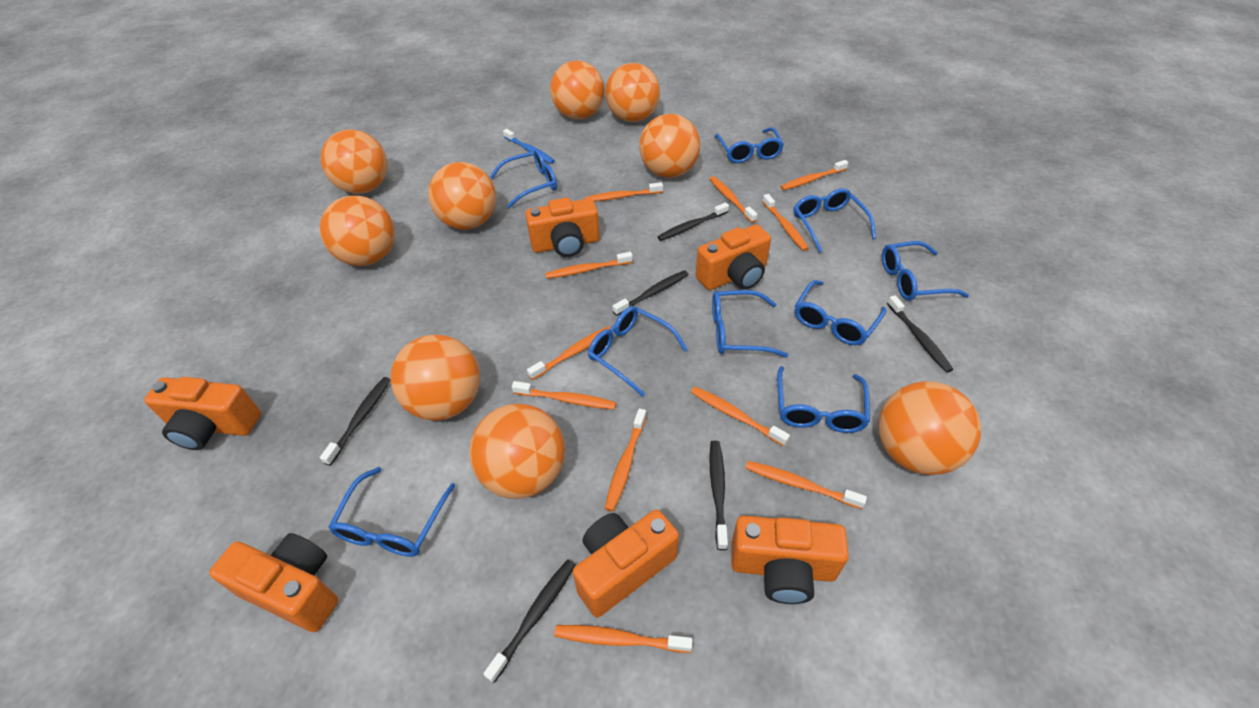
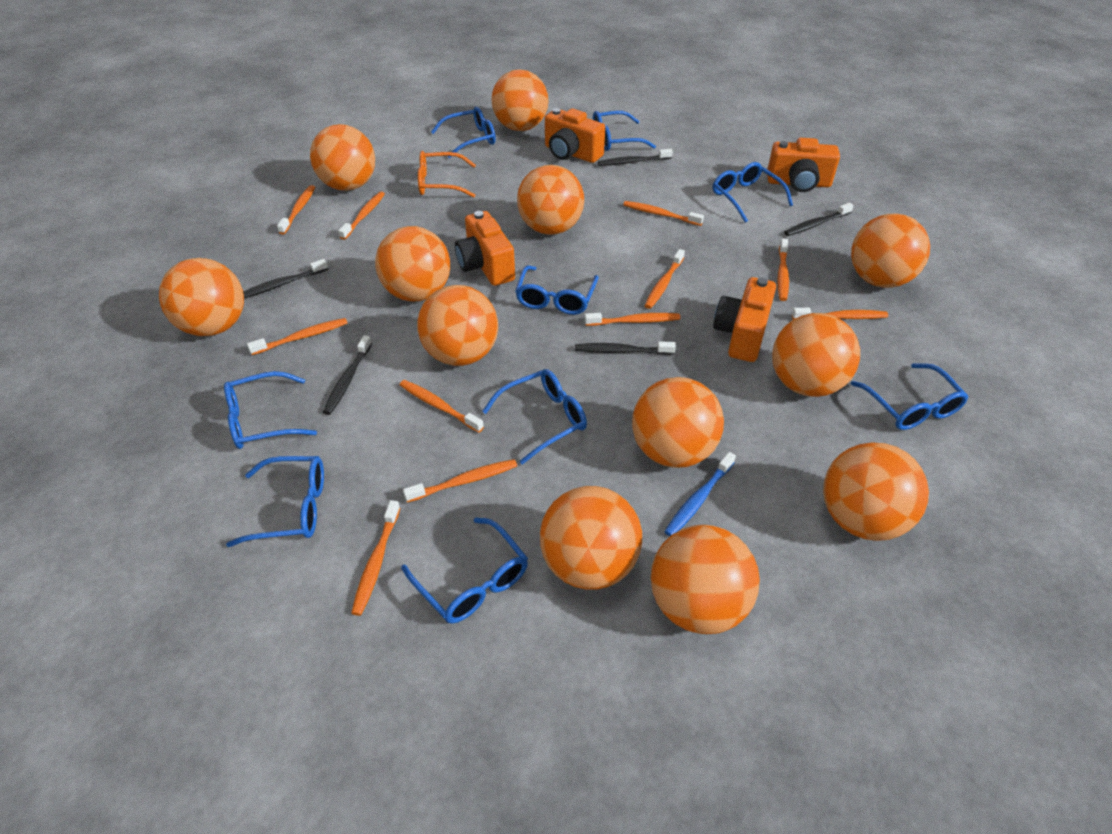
black toothbrush: [320,377,390,466] [483,559,576,683] [613,270,689,316] [658,203,729,241] [709,441,728,550] [887,295,953,373] = 6 -> [243,259,328,298] [323,335,372,415] [575,341,676,355] [598,149,673,166] [784,203,854,236] = 5
orange ball: [320,196,395,266] [321,130,388,194] [391,335,480,421] [428,162,496,230] [469,403,565,499] [550,61,605,119] [605,63,660,122] [639,114,700,178] [878,381,981,475] = 9 -> [159,258,244,336] [310,124,375,191] [375,226,450,301] [417,285,498,366] [492,70,548,131] [517,165,584,235] [540,486,642,590] [632,377,724,468] [651,525,760,634] [772,313,860,397] [823,443,929,541] [851,213,930,288] = 12
orange camera: [144,377,261,450] [209,533,338,632] [525,198,600,257] [573,509,679,617] [696,224,771,290] [731,516,849,604] = 6 -> [455,211,515,286] [545,108,605,163] [713,277,776,362] [767,138,840,192] = 4
orange glasses: none = 0 -> [418,151,476,198] = 1

